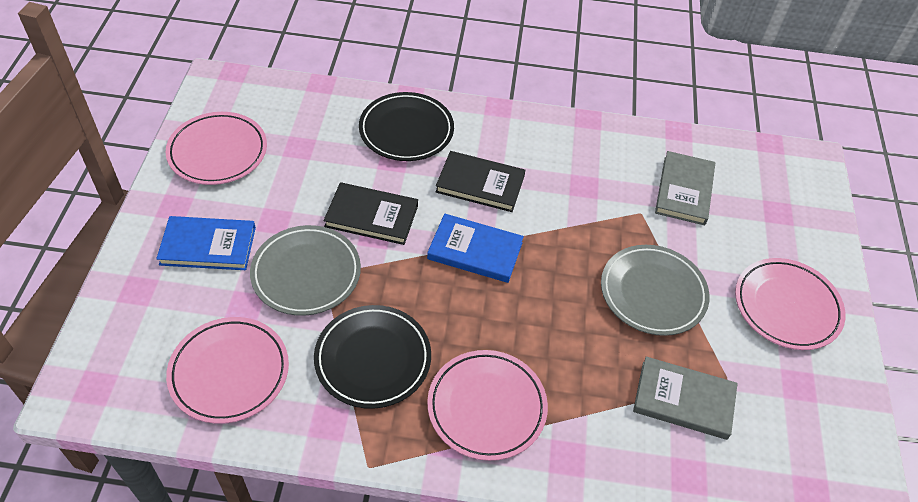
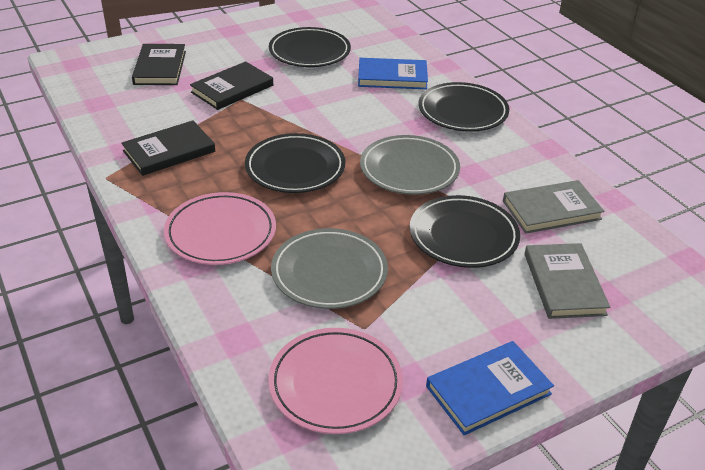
black book: [324,182,418,245] [435,151,525,212] = 2 -> [121,120,215,176] [132,44,186,85] [190,61,273,110] = 3
black plate: [314,305,431,409] [359,92,454,161] = 2 -> [245,133,345,193] [269,27,351,67] [410,195,520,268] [418,82,509,132] = 4
pink plate: [166,112,267,185] [166,317,289,424] [427,350,548,461] [735,258,846,350] = 4 -> [164,192,276,265] [268,328,403,434] = 2

